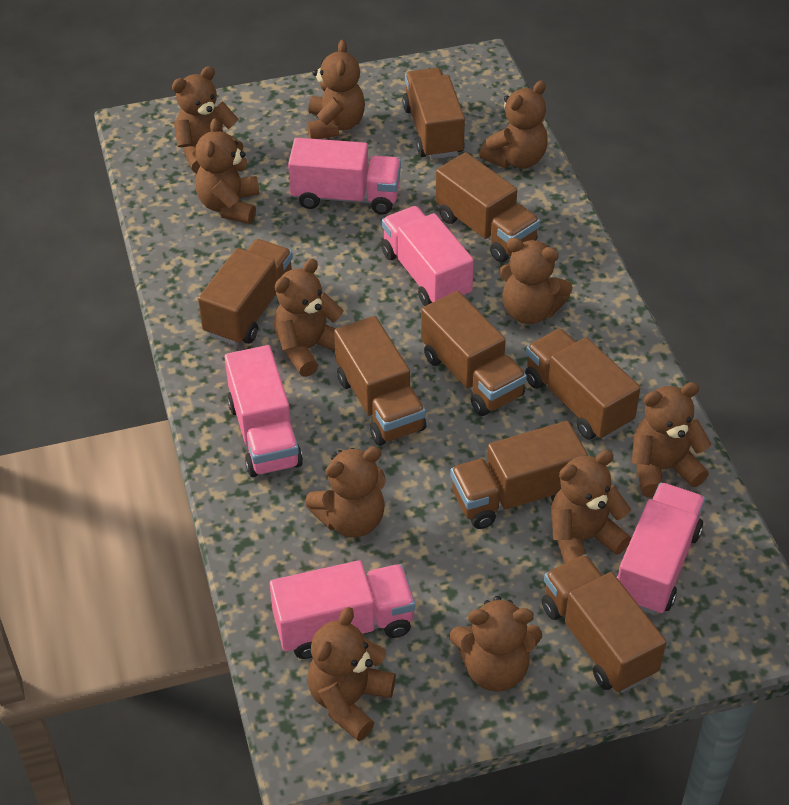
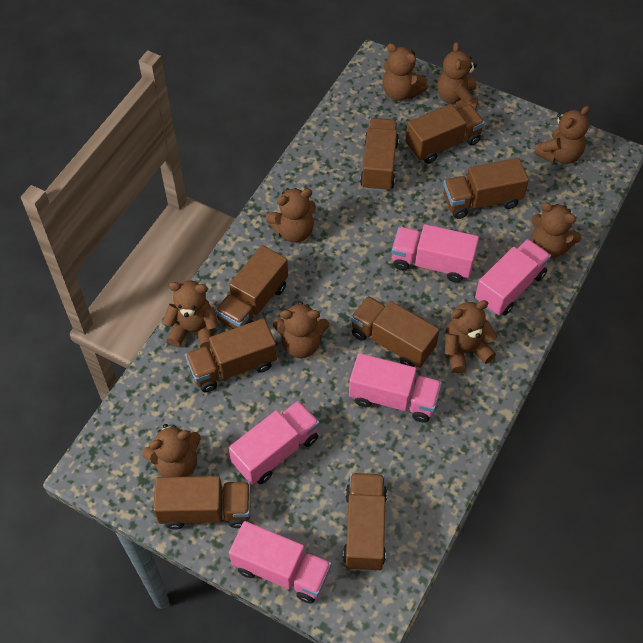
brown teddy bear: [172,66,243,173] [195,118,259,224] [274,258,344,377] [305,447,386,537] [307,40,365,139] [307,607,396,741] [450,596,542,692] [479,81,548,169] [499,237,573,324] [551,450,631,563] [632,382,712,497] = 11 -> [142,424,201,477] [163,280,219,349] [266,188,316,243] [273,301,329,358] [383,43,428,101] [437,42,478,110] [445,300,497,373] [531,202,581,259] [534,106,590,164] = 9

